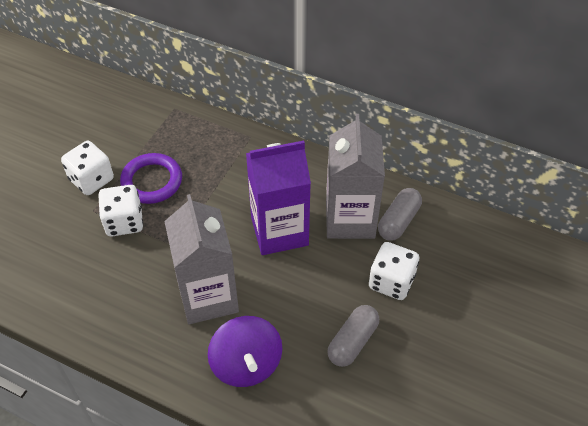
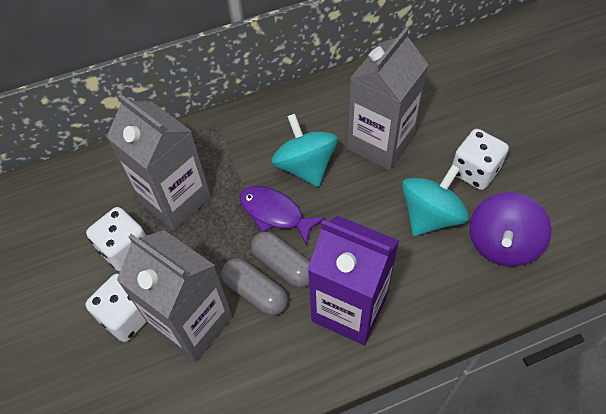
grey carton: [164,194,239,324] [326,114,385,239] = 2 -> [107,94,211,231] [117,230,233,363] [347,27,428,170] = 3
purple fish: none = 0 -> [239,186,325,245] = 1
purple ring: [120,153,182,204] = 1 -> none = 0
turquoise spinning top: none = 0 -> [271,114,337,187] [402,164,469,236] = 2

